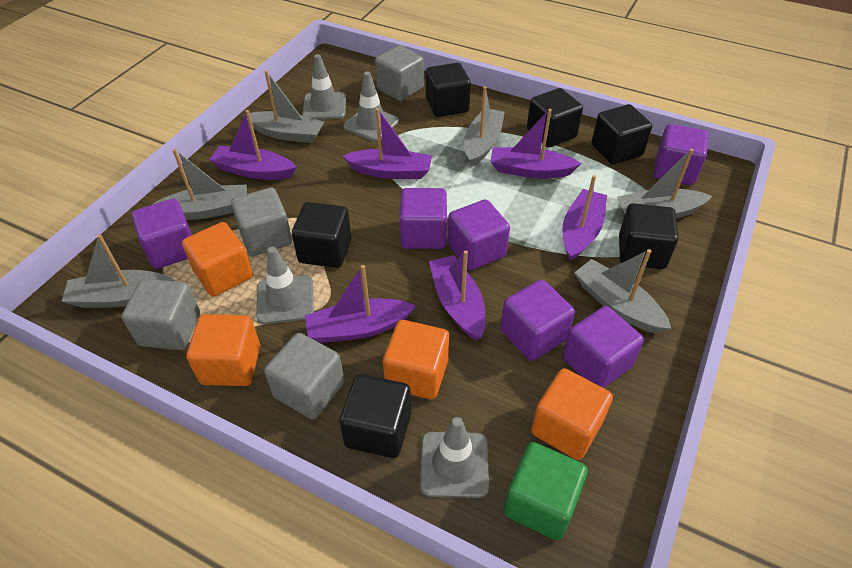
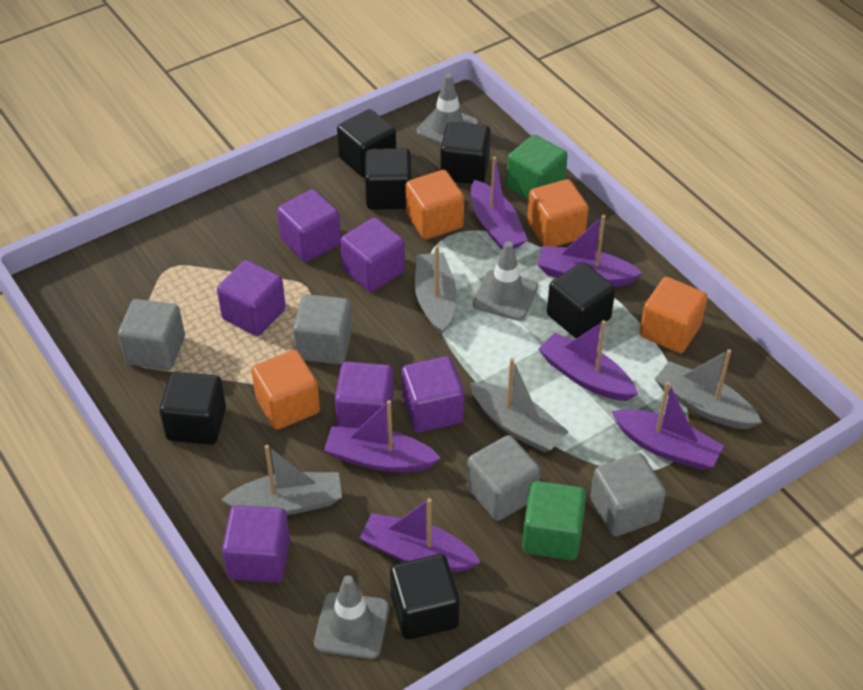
green cube: [503,442,588,541] = 1 -> [506,135,568,200] [522,481,586,560] = 2
grey boat: [61,234,174,308] [152,149,247,220] [243,71,324,143] [464,86,505,167] [574,249,672,333] [617,149,712,219] = 6 -> [221,445,342,515] [415,245,457,335] [470,358,569,452] [655,349,762,429] = 4
grey traffic cone: [256,247,314,324] [302,54,346,120] [343,71,399,141] [420,417,489,498] = 4 -> [314,575,389,659] [417,74,479,145] [473,241,538,321] = 3

